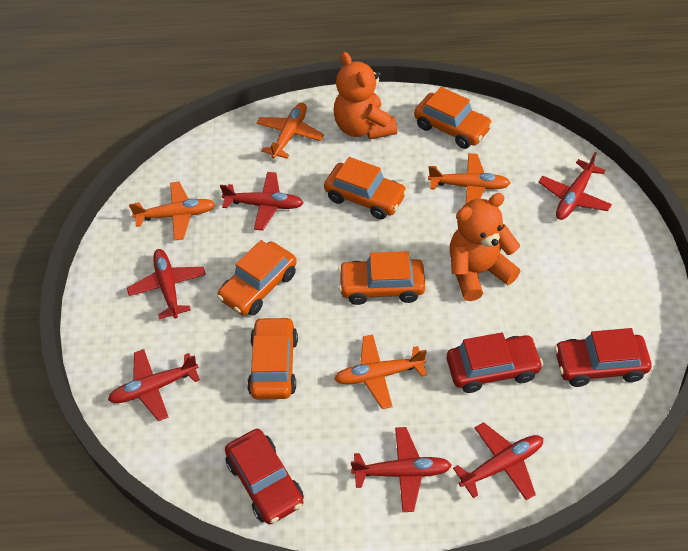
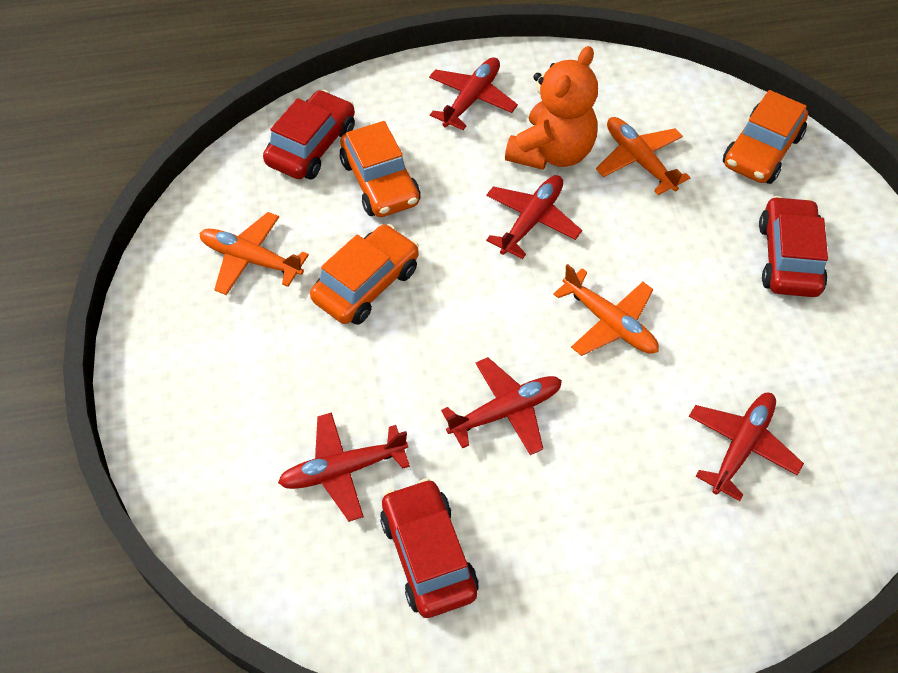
orange car: [217,240,297,316] [247,316,298,399] [324,157,407,220] [338,251,425,305] [414,87,493,149] = 5 -> [310,224,419,325] [340,121,420,217] [723,90,808,184] = 3
orange plane: [129,182,215,241] [256,102,324,159] [334,335,427,409] [428,153,511,203] = 4 -> [199,212,309,295] [553,264,659,356] [596,117,691,195] = 3
orange teddy bear: [334,52,397,140] [450,193,520,301] = 2 -> [505,46,598,170] = 1
red plane: [108,349,200,421] [127,249,206,319] [220,172,304,230] [351,427,452,512] [453,422,543,500] [539,152,612,220] = 6 -> [278,412,410,522] [429,57,518,130] [441,357,562,455] [486,175,582,259] [689,393,804,501] = 5

